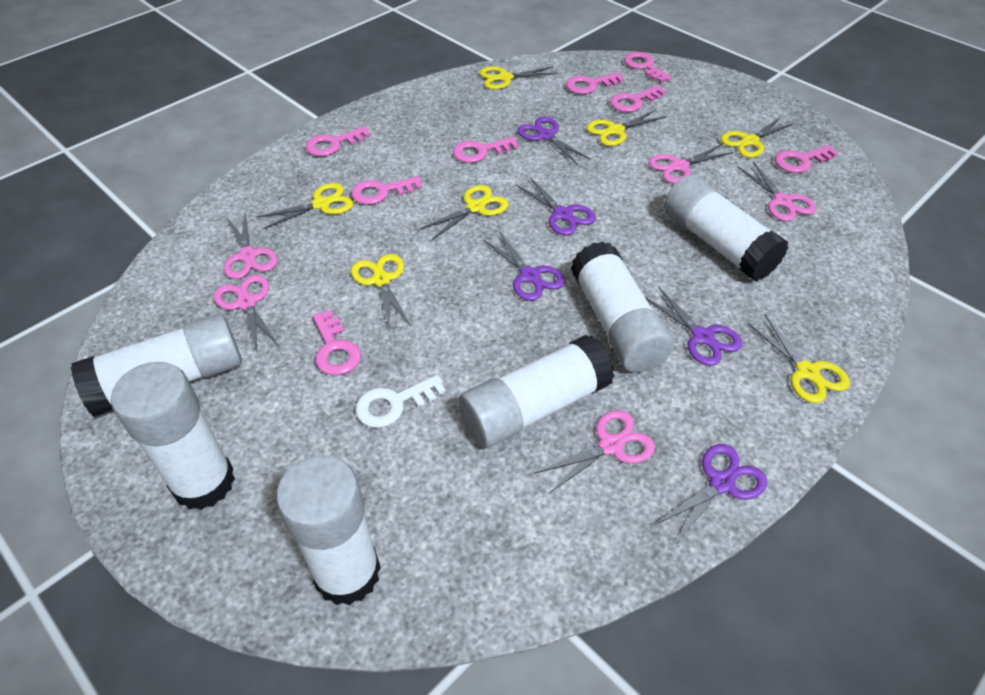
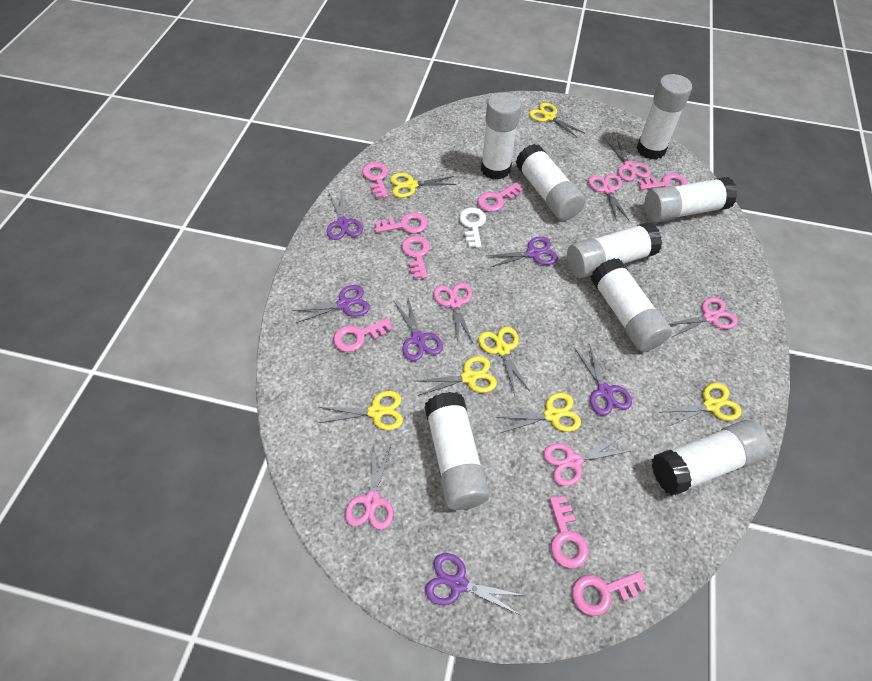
pink scissors: [214,275,279,352] [224,213,278,279] [534,410,655,494] [649,144,733,183] [738,162,816,221] = 5 -> [345,445,393,530] [433,283,473,343] [543,437,630,486] [588,174,629,221] [606,138,651,181] [669,297,738,337] = 6
purple scissors: [483,232,565,301] [516,177,596,235] [517,117,591,165] [646,287,743,366] [655,444,767,543] = 5 -> [292,285,370,323] [327,189,363,240] [394,298,443,361] [425,553,525,615] [487,237,558,267] [575,344,632,415] = 6
white glue stick: [71,314,242,417] [111,362,235,510] [276,455,381,606] [458,335,614,448] [571,241,674,373] [664,175,789,281] = 6 -> [424,392,490,510] [481,92,521,180] [515,144,585,221] [567,222,662,278] [591,258,672,352] [636,74,692,160] [645,177,737,222] [652,420,771,496] = 8

